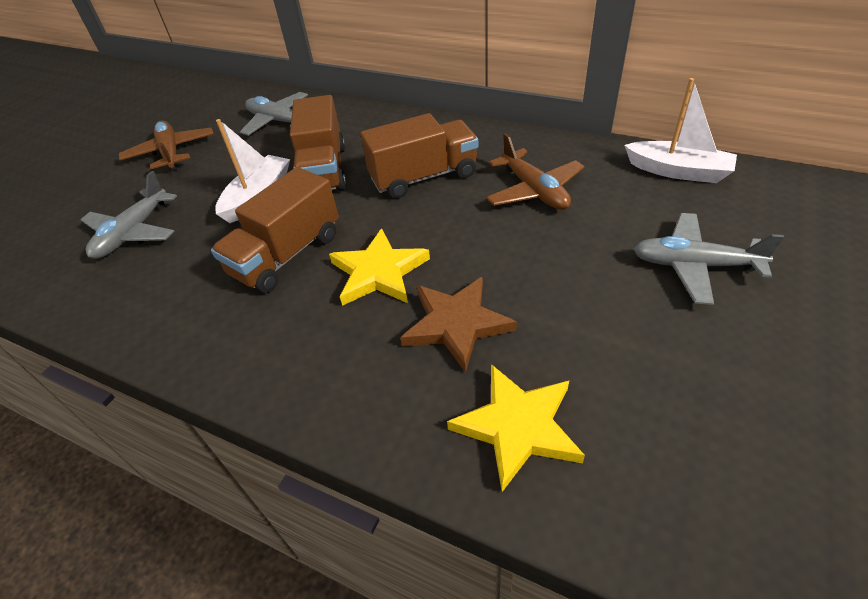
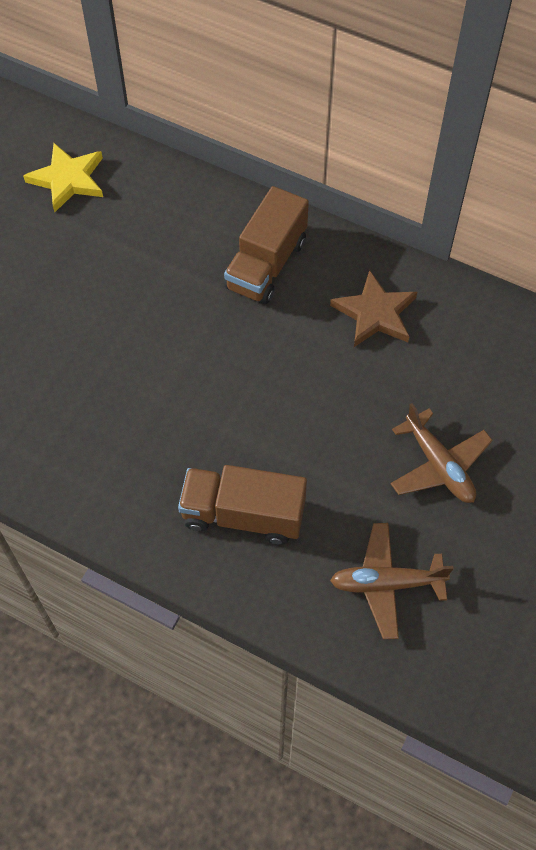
brown truck: [211,167,339,293] [290,95,346,191] [360,113,478,199] = 3 -> [178,465,307,545] [224,186,309,304] = 2
grey plane: [81,171,177,259] [240,92,308,136] [633,213,784,305] = 3 -> none = 0
white boat: [215,119,290,223] [624,78,737,183] = 2 -> none = 0
yellow star: [329,228,430,306] [447,364,585,492] = 2 -> [23,143,103,212] = 1

